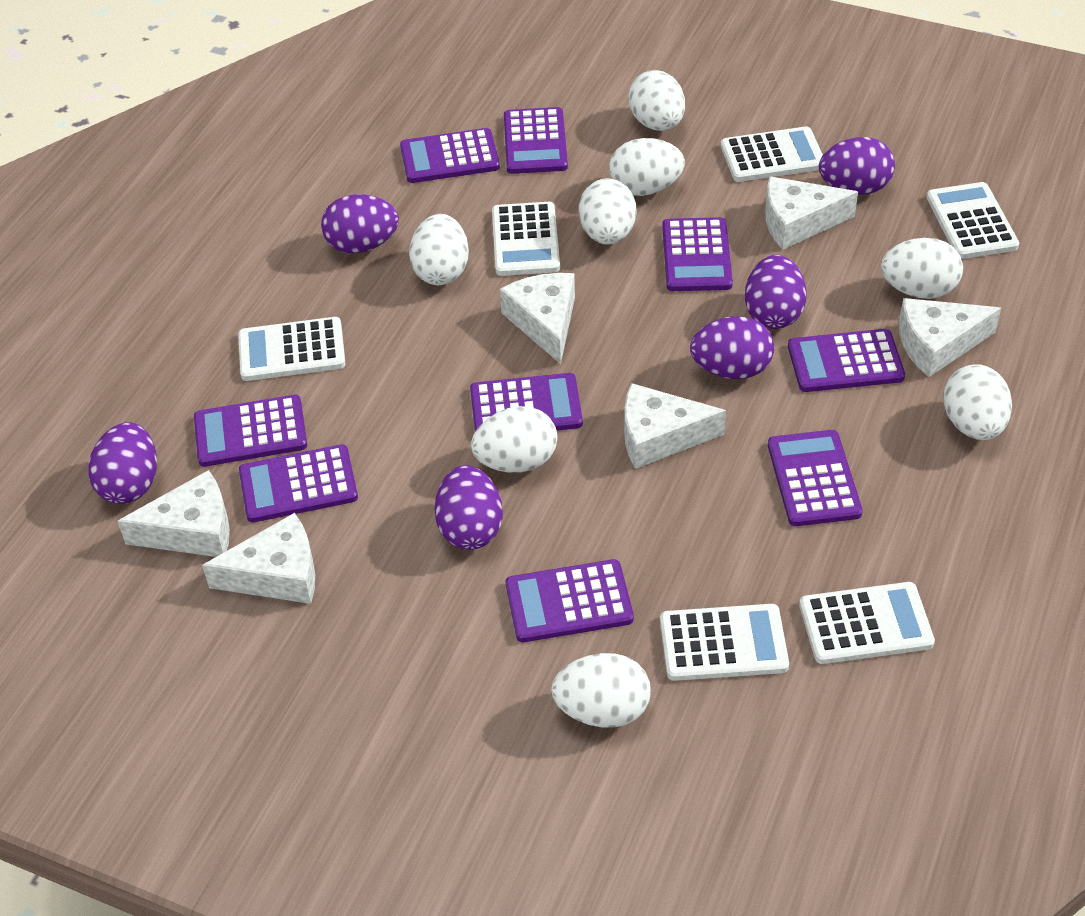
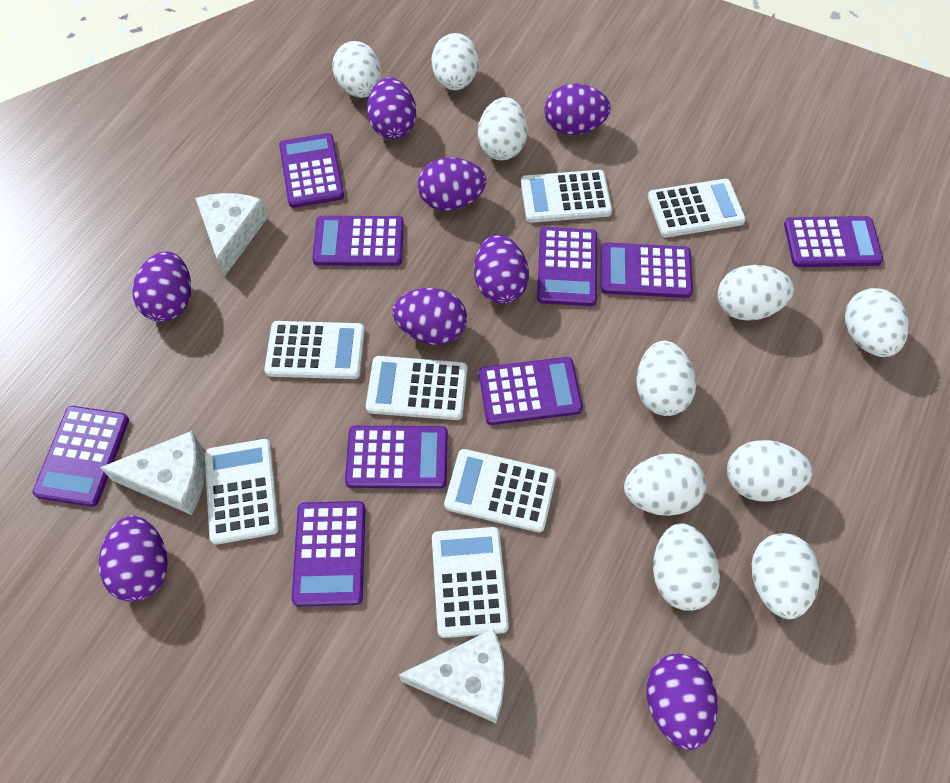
purple egg: [88,422,157,504] [321,194,399,253] [434,465,503,550] [690,316,774,379] [745,255,807,329] [819,137,895,195] = 6 -> [99,516,167,602] [132,252,191,322] [367,77,416,139] [393,288,467,345] [418,157,486,211] [474,235,529,304] [544,84,611,135] [646,654,718,750] = 8
white calculator: [238,317,345,381] [492,202,560,276] [660,604,789,681] [721,126,823,182] [799,582,935,664] [927,182,1019,259] = 6 -> [205,439,279,545] [264,321,365,379] [366,356,467,420] [432,527,509,638] [444,449,557,532] [521,170,612,223] [648,179,746,237] = 7
white cheese: [117,470,230,557] [202,513,315,604] [500,273,575,364] [624,383,726,469] [765,176,858,250] [899,298,1001,377] = 6 -> [100,431,205,515] [195,193,268,277] [399,629,505,723] = 3
white egg: [409,214,469,285] [471,406,557,473] [551,653,651,728] [579,178,636,245] [609,138,685,196] [628,70,685,131] [881,238,963,299] [943,364,1012,440] = 8 -> [333,41,382,98] [432,33,479,90] [478,97,528,160] [624,453,706,516] [636,341,696,416] [653,524,720,611] [718,265,794,321] [727,440,813,502] [752,533,820,619] [845,288,909,357] = 10

